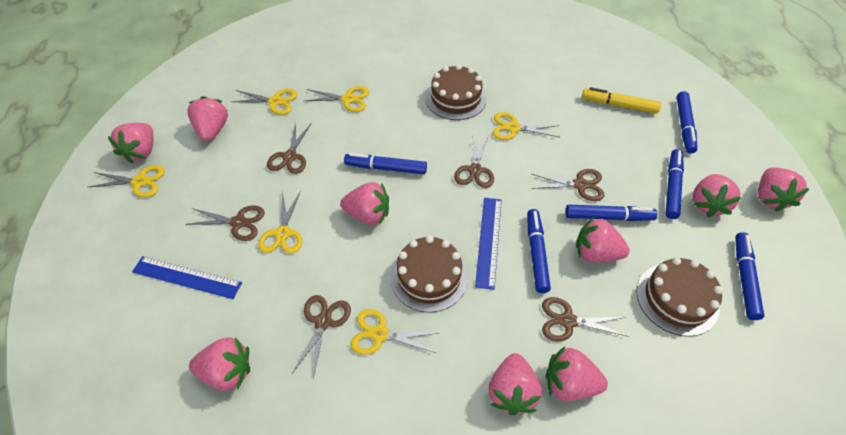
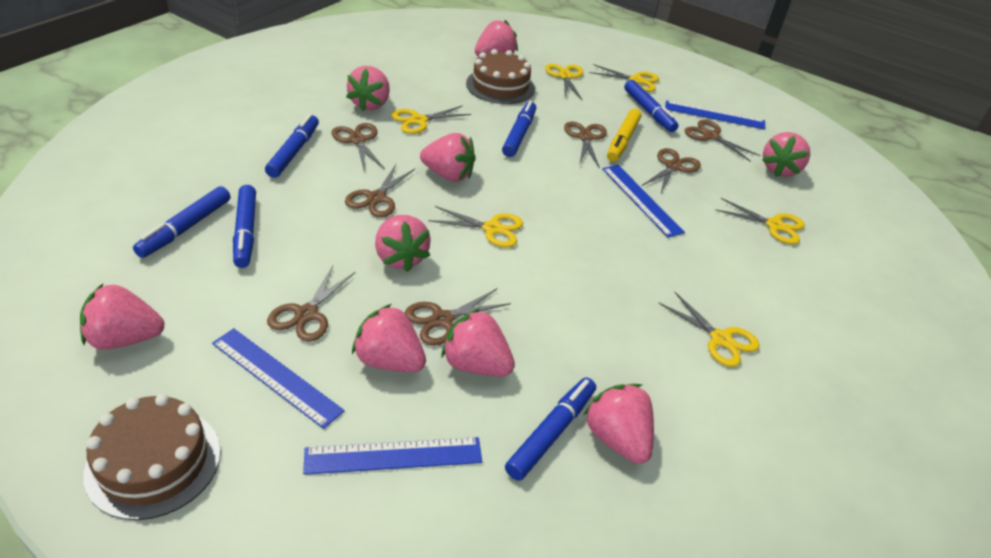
blue ruler: [132,256,242,299] [475,198,502,290] = 2 -> [212,328,345,429] [303,437,482,475] [602,165,685,238] [665,100,766,130] = 4
brown cake: [390,236,468,313] [426,64,487,120] [637,257,723,337] = 3 -> [83,394,221,520] [466,49,535,104] = 2
brown scissors: [185,205,265,241] [267,122,312,174] [291,295,351,379] [454,135,494,188] [531,169,604,201] [542,297,629,342] = 6 -> [267,266,356,342] [331,123,385,170] [345,164,415,217] [405,289,511,346] [564,121,607,168] [642,148,701,193] [685,120,761,162] = 7

